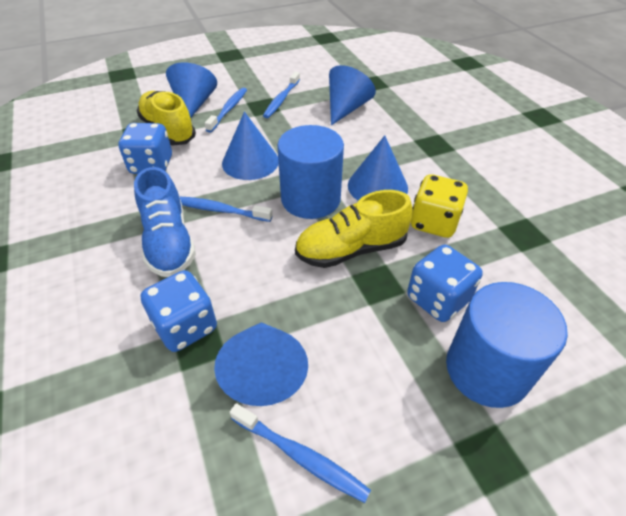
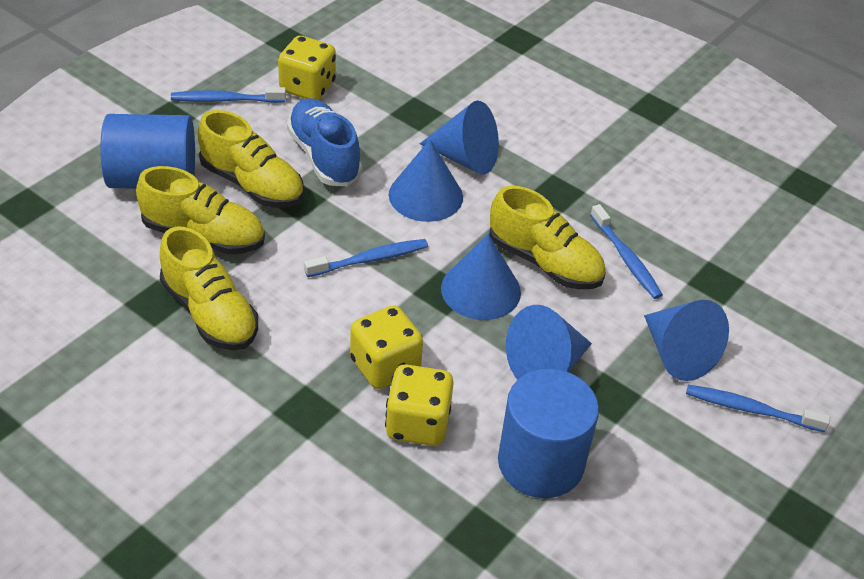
blue dice: [118,123,172,174] [141,270,217,352] [407,245,482,322] = 3 -> none = 0
yellow dice: [411,174,468,238] = 1 -> [278,36,336,100] [350,305,423,389] [385,364,454,446] = 3
yellow shoe: [137,91,196,146] [295,190,413,268] = 2 -> [136,166,265,254] [160,227,258,350] [198,110,304,208] [489,185,606,289] = 4

